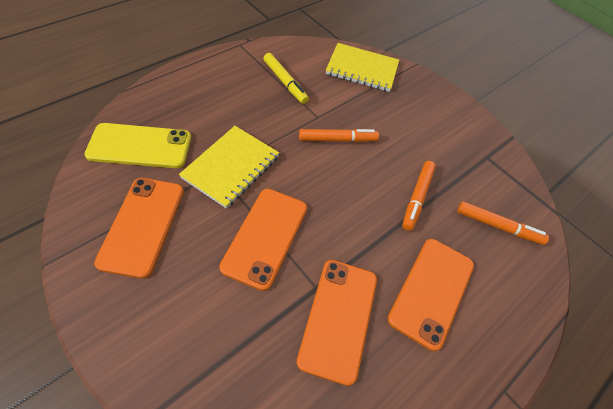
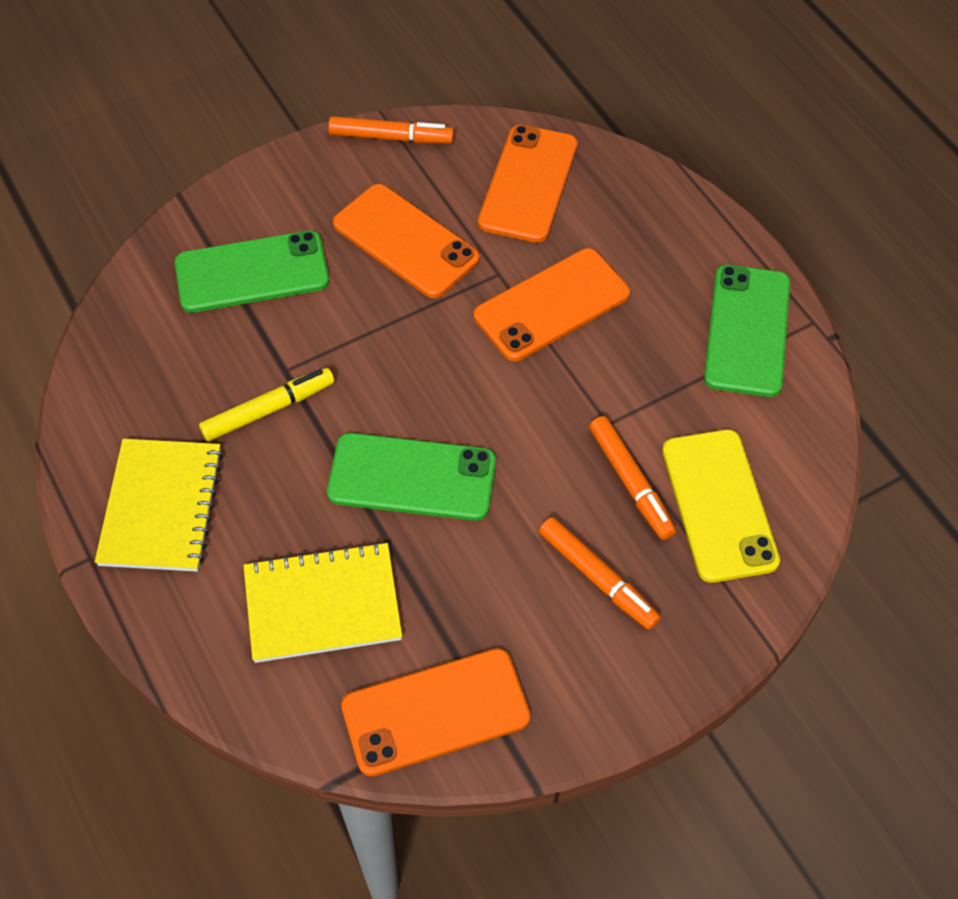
green phone: none = 0 -> [175,230,329,313] [327,433,496,521] [704,265,790,397] = 3

